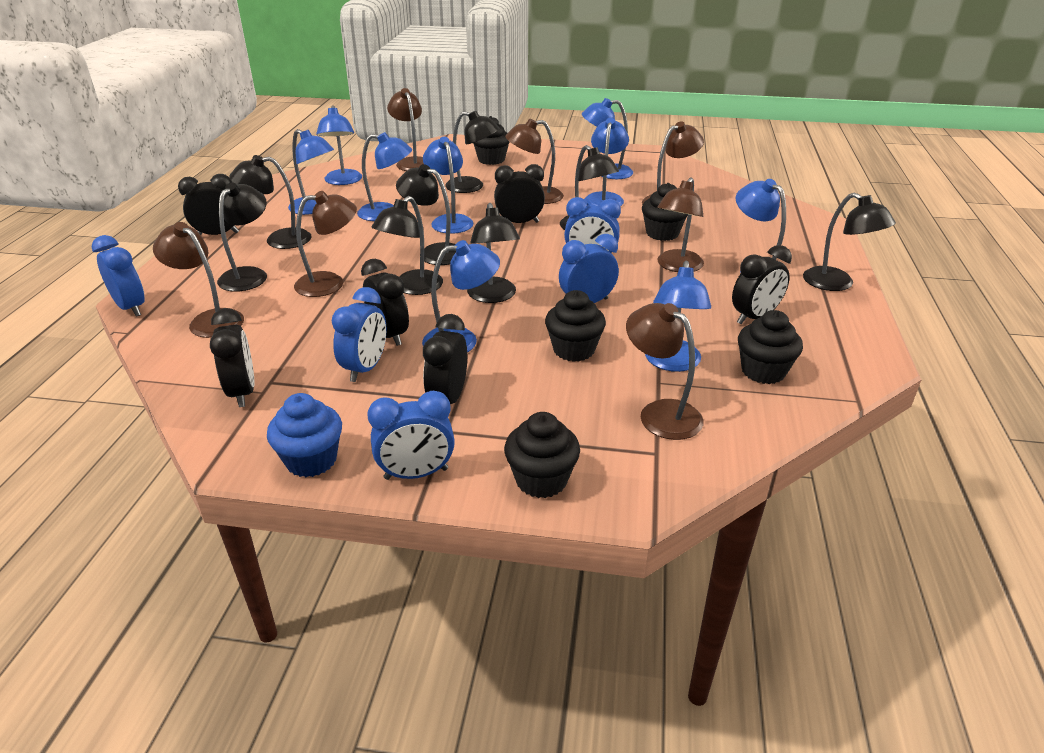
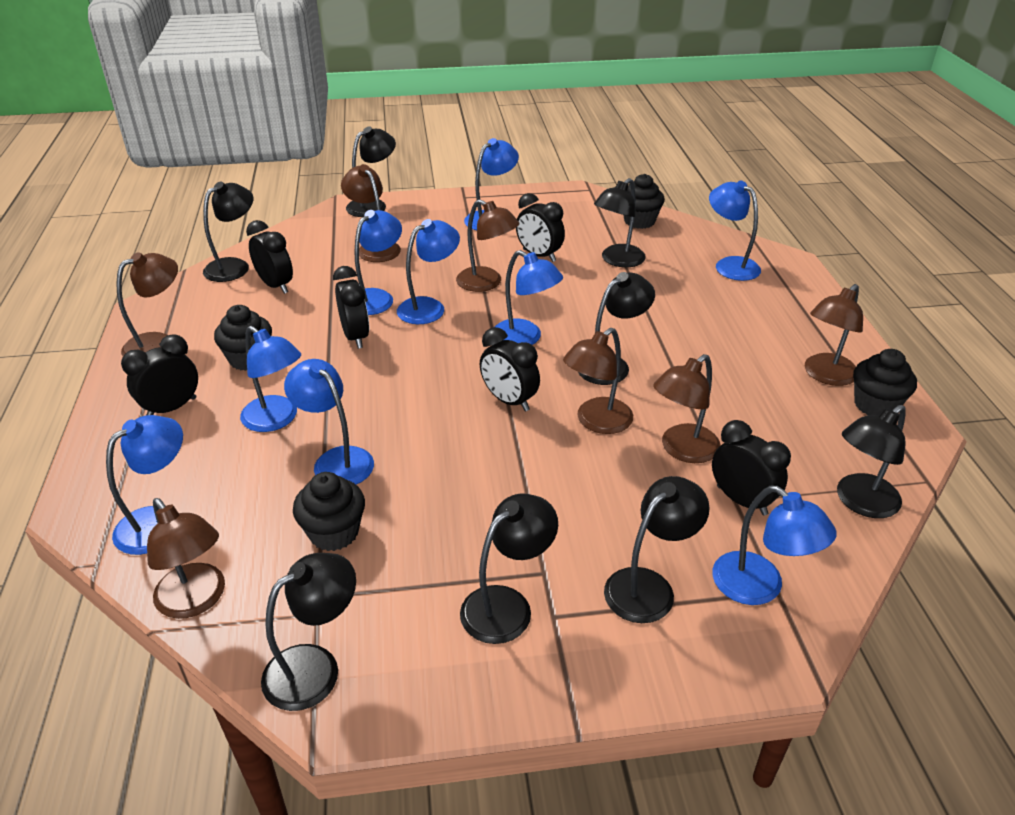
black cupcake: [473,116,509,165] [504,412,580,498] [545,290,606,362] [642,183,688,241] [738,310,803,384] = 5 -> [214,305,272,371] [293,472,365,551] [623,174,665,229] [853,349,917,416] = 4
blue clock: [92,235,144,316] [331,287,386,382] [367,391,455,480] [559,234,619,303] [564,197,621,253] = 5 -> none = 0
blue cupcake: [267,393,342,477] = 1 -> none = 0

